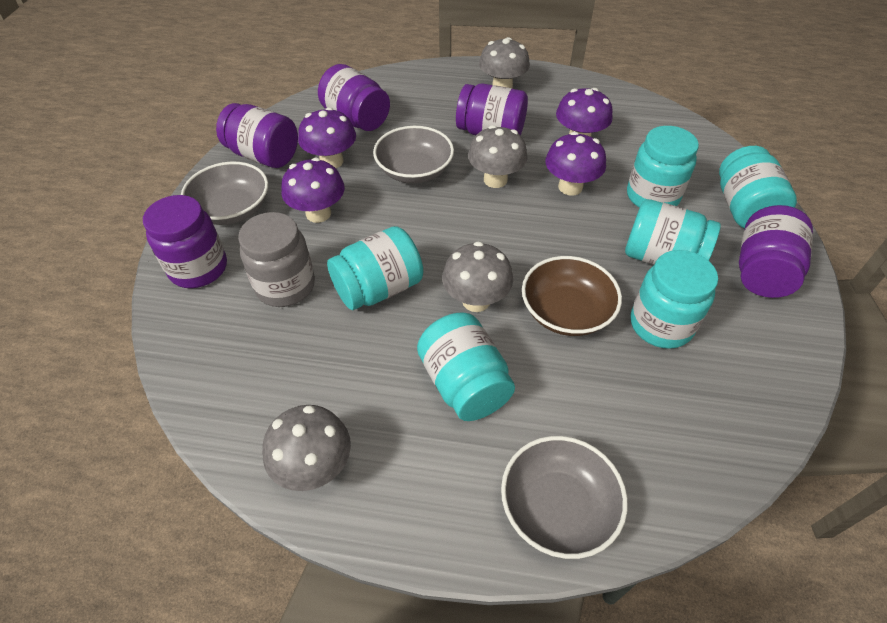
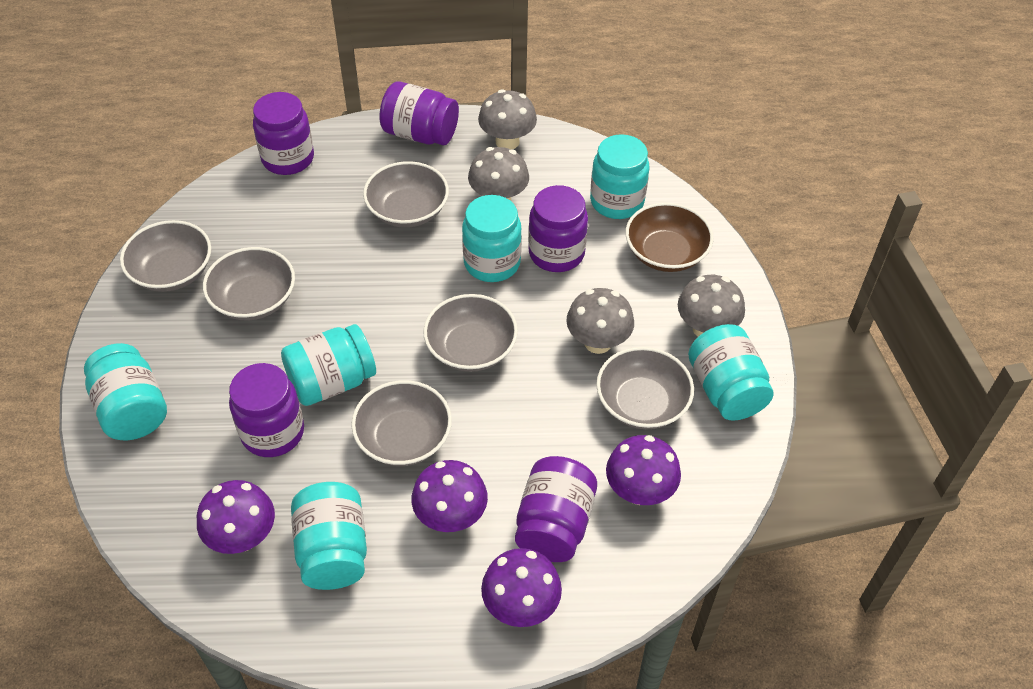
grey bowl: [181,161,268,225] [373,126,454,183] [501,436,628,559] = 3 -> [120,220,211,292] [203,247,295,320] [351,380,452,466] [363,161,449,228] [423,294,518,372] [596,347,694,429] = 6
grey jar: [238,212,315,307] = 1 -> none = 0

